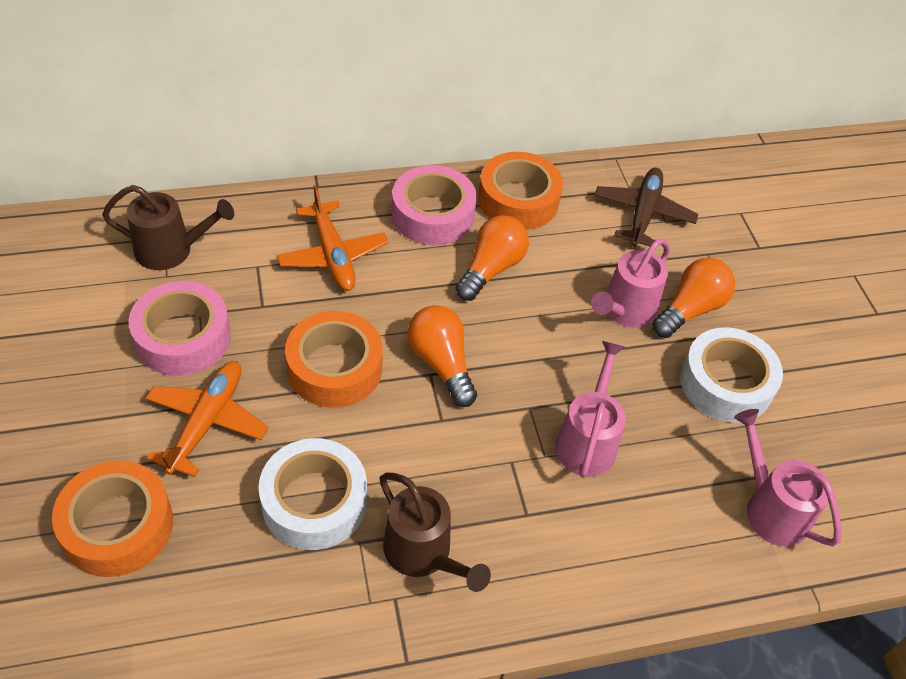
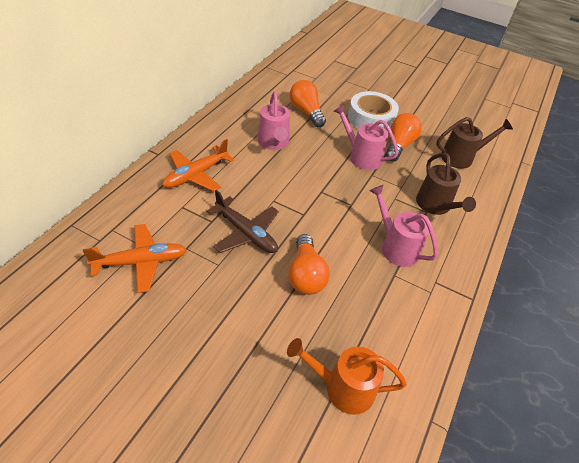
orange tape: [52,460,173,577] [285,311,383,408] [478,152,563,230] = 3 -> none = 0
orange watering can: none = 0 -> [287,338,407,415] = 1
pink tape: [128,281,231,376] [392,165,477,245] = 2 -> none = 0
white tape: [258,438,367,550] [680,327,783,423] = 2 -> [348,91,399,130] = 1

